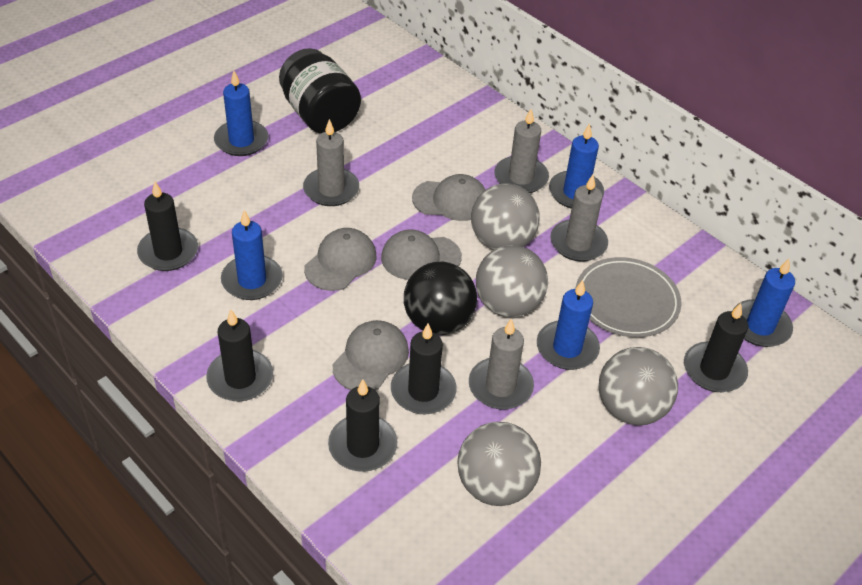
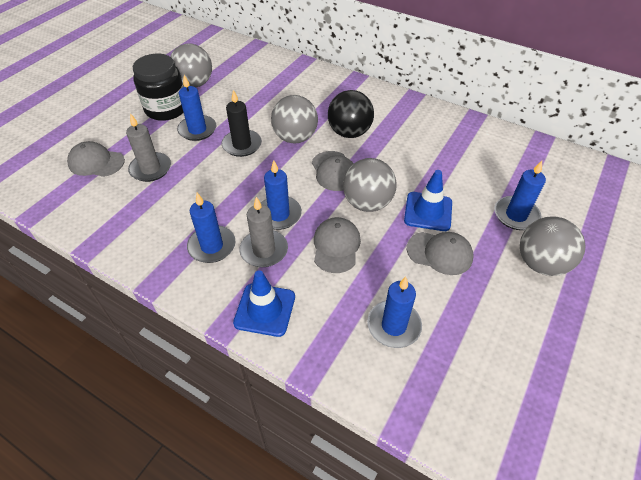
black candle: [137,181,198,271] [206,310,273,401] [328,379,397,472] [391,323,457,414] [684,303,748,392] = 5 -> [222,90,262,157] = 1
blue traffic cone: none = 0 -> [233,270,295,337] [404,170,452,231] = 2
grey candle: [303,119,359,206] [469,318,534,410] [494,109,549,193] [550,175,608,261] = 4 -> [126,113,171,182] [240,197,288,267] = 2
grey plate: [576,257,681,337] = 1 -> none = 0

